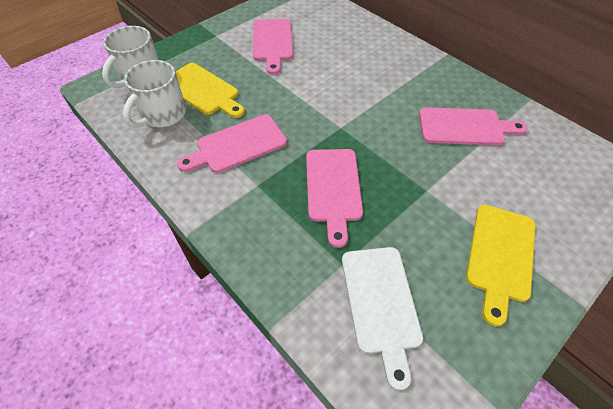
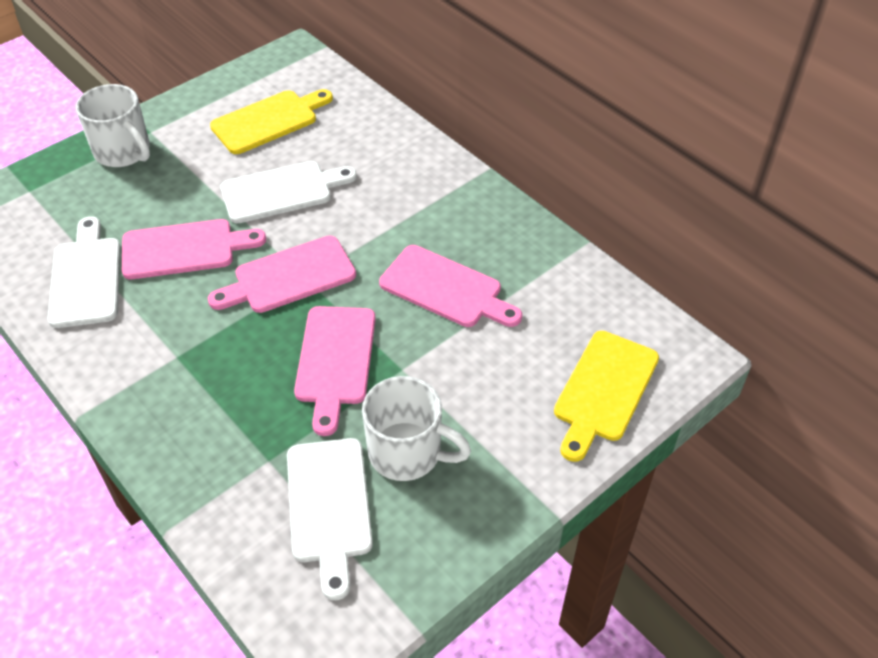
white cutting board: [342,247,423,390] = 1 -> [47,216,121,328] [220,161,357,223] [287,438,373,600] = 3

